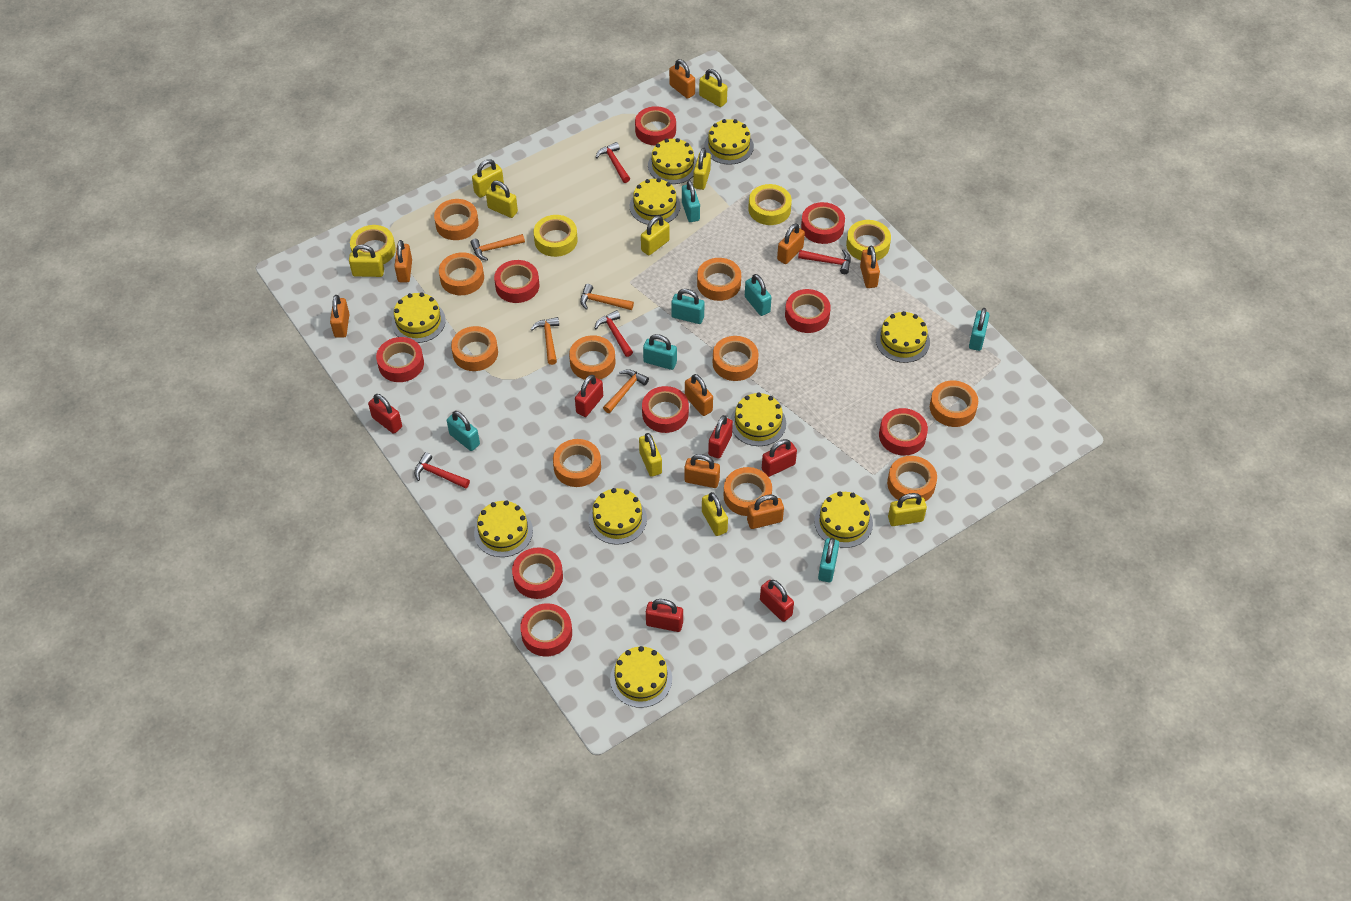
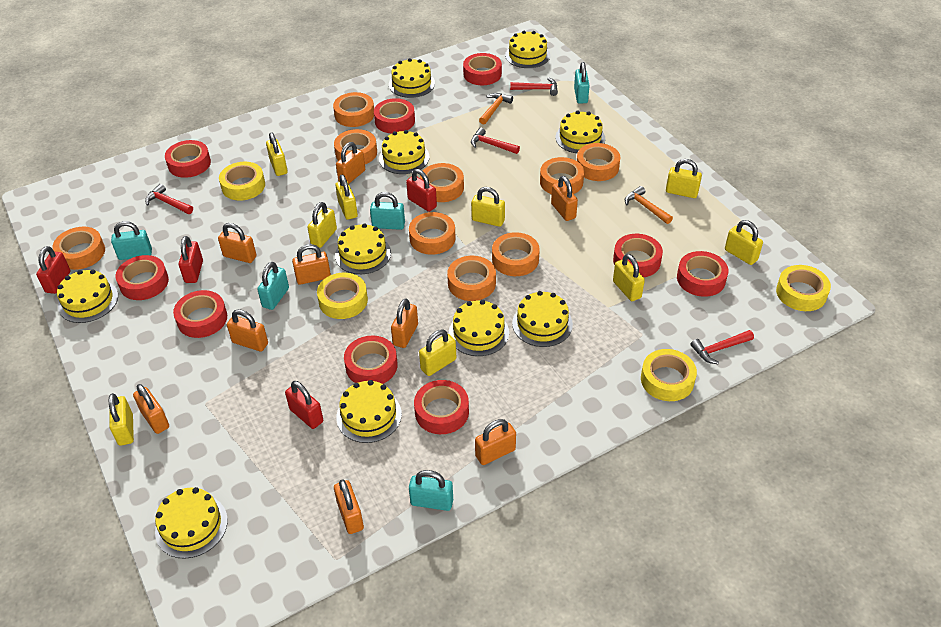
orange hammer: [470,234,525,261] [530,317,559,365] [580,284,634,310] [603,369,649,413] = 4 -> [479,93,513,125] [625,186,673,224] = 2
orange padlock: [330,295,349,338] [394,240,412,282] [669,59,695,99] [684,454,720,488] [685,374,713,416] [747,494,784,529] [777,223,805,264] [860,246,880,288] = 8 -> [133,384,169,434] [218,223,256,263] [227,309,268,352] [292,244,331,285] [334,479,364,534] [336,142,365,183] [391,298,418,348] [475,419,516,465] [551,176,578,221] = 9
orange tape: [434,199,479,240] [439,252,484,295] [451,326,498,371] [553,439,601,487] [569,335,615,380] [697,258,741,301] [713,336,759,381] [724,467,772,516] [887,456,937,501] [930,381,978,427] = 10 -> [52,227,105,270] [333,92,374,127] [334,129,377,164] [409,212,456,255] [420,163,464,202] [447,256,496,301] [492,232,540,276] [540,157,584,194] [577,143,620,181] = 9
red padlock: [368,394,402,434] [575,375,603,417] [646,599,683,632] [708,415,733,459] [760,580,794,622] [762,439,797,477] = 6 -> [36,246,71,294] [178,236,203,283] [285,381,323,429] [406,169,437,212] = 4
turquoise padlock: [447,411,480,451] [643,334,677,370] [671,289,705,324] [682,180,700,222] [745,274,772,316] [818,538,839,582] [969,308,989,351] = 7 -> [111,221,152,260] [257,262,289,310] [370,192,405,230] [409,470,453,511] [574,62,590,104] = 5

